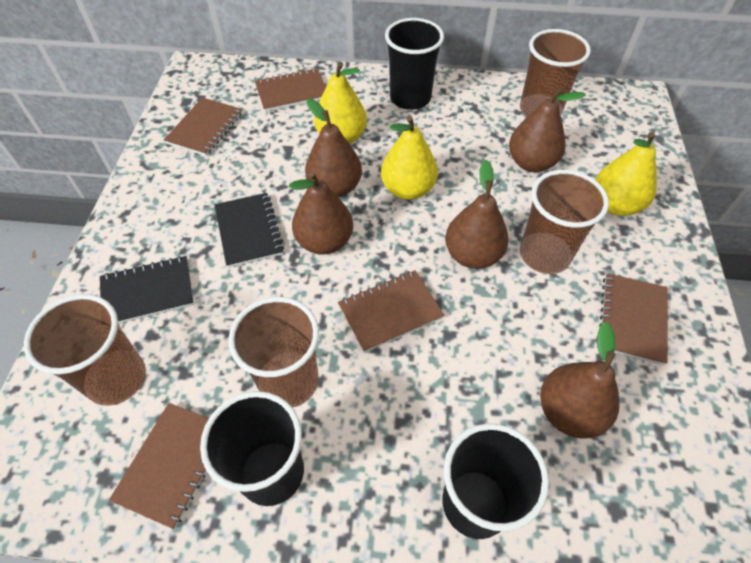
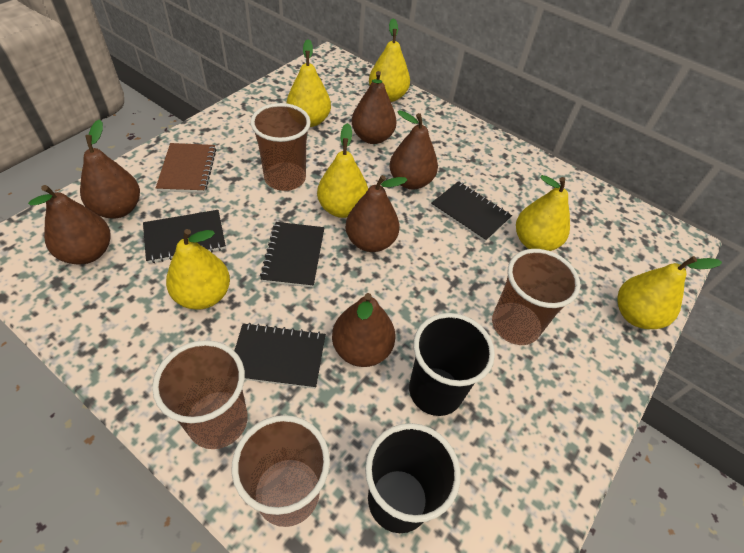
black cup: [200,391,304,506] [385,18,444,110] [442,423,549,539] = 3 -> [365,423,461,533] [409,313,495,416] = 2
black notebook: [100,256,194,324] [215,193,284,268] = 2 -> [143,210,226,263] [234,323,326,389] [260,222,325,288] [431,181,512,242] = 4
brown notebook: [109,403,209,529] [164,98,242,156] [255,68,326,112] [338,270,444,353] [599,273,667,365] = 5 -> [156,143,216,193] = 1
brown pear: [289,171,353,255] [305,98,362,197] [445,160,509,269] [509,87,586,172] [540,322,620,439] = 5 -> [28,185,110,264] [80,120,140,219] [332,293,396,367] [346,175,408,252] [352,71,397,144] [389,110,438,189] = 6
yellow pear: [314,62,367,144] [381,116,438,200] [595,132,657,216] = 3 -> [166,229,230,310] [286,39,331,127] [317,123,368,218] [369,18,410,102] [516,175,570,251] [617,256,722,329] = 6

